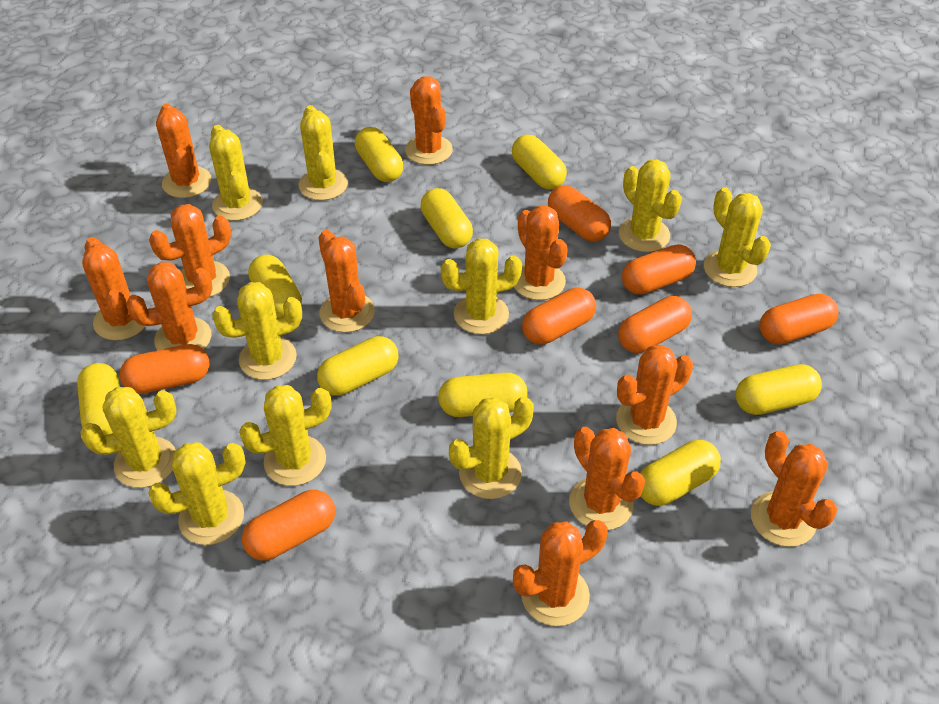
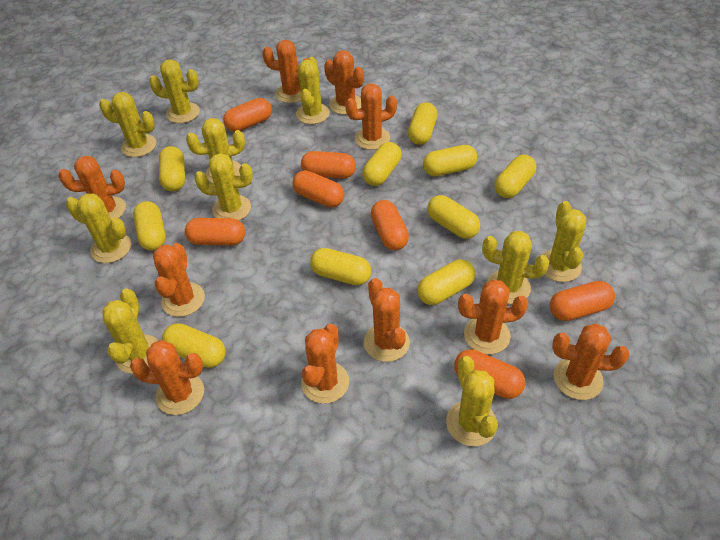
orange cactus: [82,237,146,340] [126,262,213,350] [149,204,231,297] [156,103,212,198] [318,230,375,333] [405,76,453,165] [513,520,608,626] [514,205,568,300] [569,427,645,530] [616,345,693,445] [751,431,838,547] = 11 -> [58,156,126,220] [130,340,204,415] [153,243,205,317] [262,40,309,103] [301,324,349,404] [324,50,364,115] [345,84,397,150] [364,278,410,362] [458,279,529,354] [552,323,630,400] = 10
yellow capsule: [77,363,120,435] [248,254,302,318] [317,336,398,396] [355,127,403,182] [421,188,473,249] [438,372,527,417] [512,134,567,190] [640,440,721,506] [736,364,822,415] = 9 -> [133,201,166,250] [159,146,185,191] [162,323,226,368] [310,248,371,285] [362,142,402,186] [408,102,438,145] [417,259,475,305] [423,145,477,176] [427,195,480,239] [494,155,536,198] = 10

